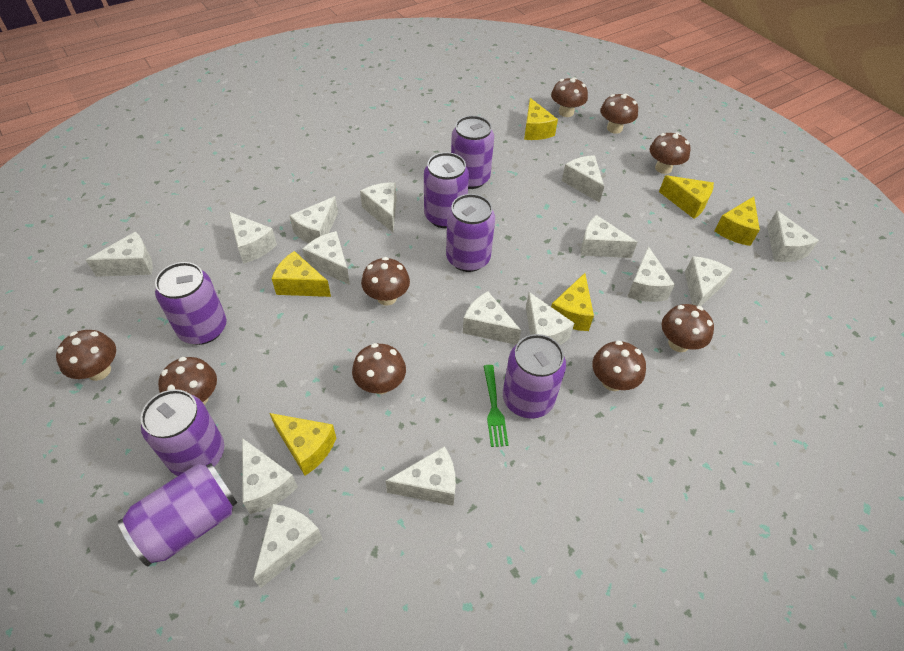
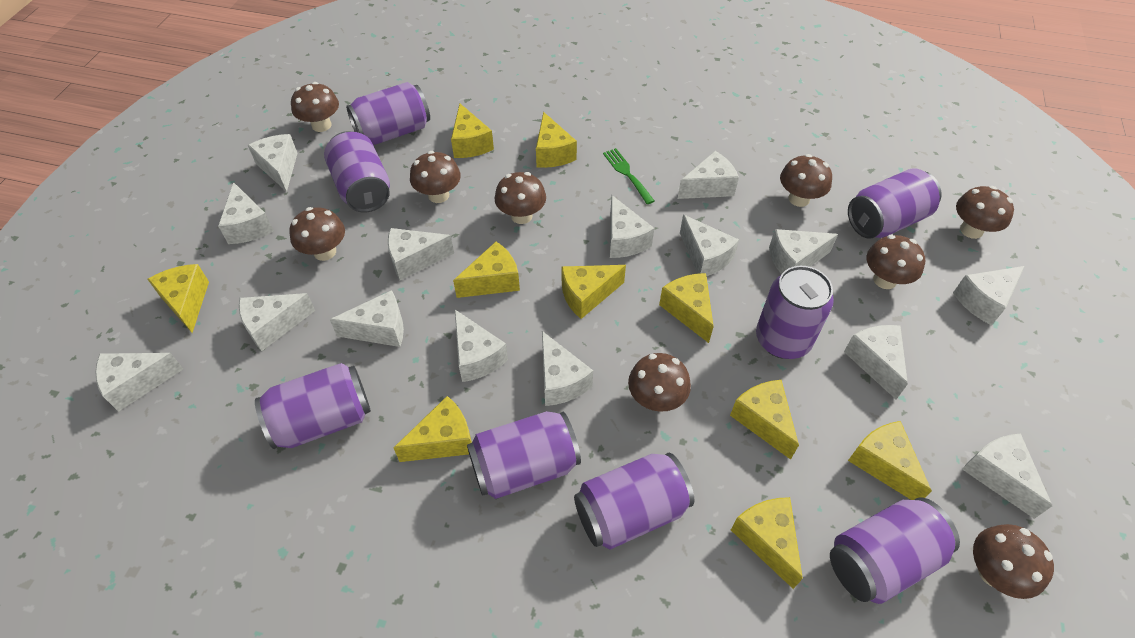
purple can: [118,463,237,567] [141,389,224,476] [155,262,227,345] [424,152,469,228] [446,194,495,272] [451,116,494,189] [503,334,566,419] = 7 -> [255,363,371,449] [324,131,390,213] [346,82,430,145] [467,411,581,499] [574,453,694,550] [756,266,834,359] [830,497,960,604] [848,168,942,239] = 8
yellow cheese: [270,413,336,475] [272,251,331,297] [524,98,558,140] [551,273,594,331] [659,175,714,219] [715,196,760,246] = 6 -> [147,264,209,333] [394,396,472,462] [451,104,494,158] [453,242,520,298] [536,112,577,168] [561,265,626,319] [659,273,714,343] [730,380,799,460] [731,497,803,589] [848,421,932,500] = 10

